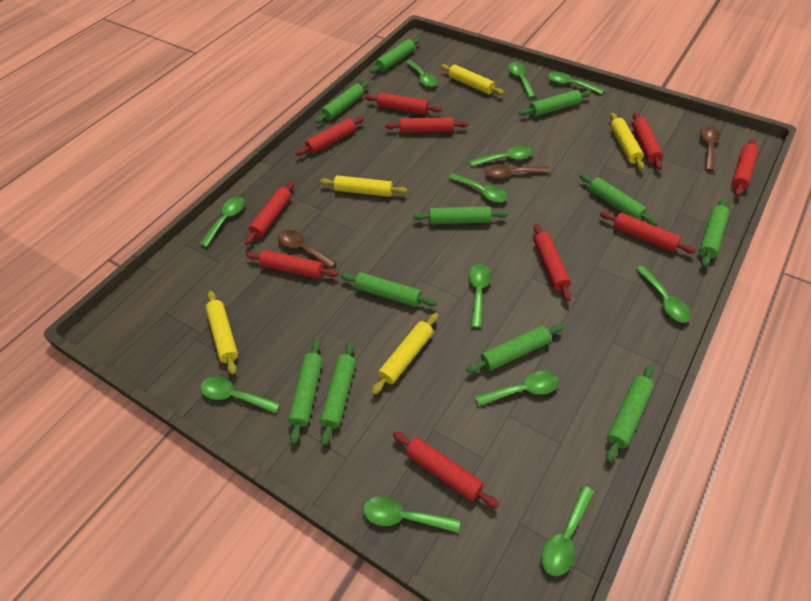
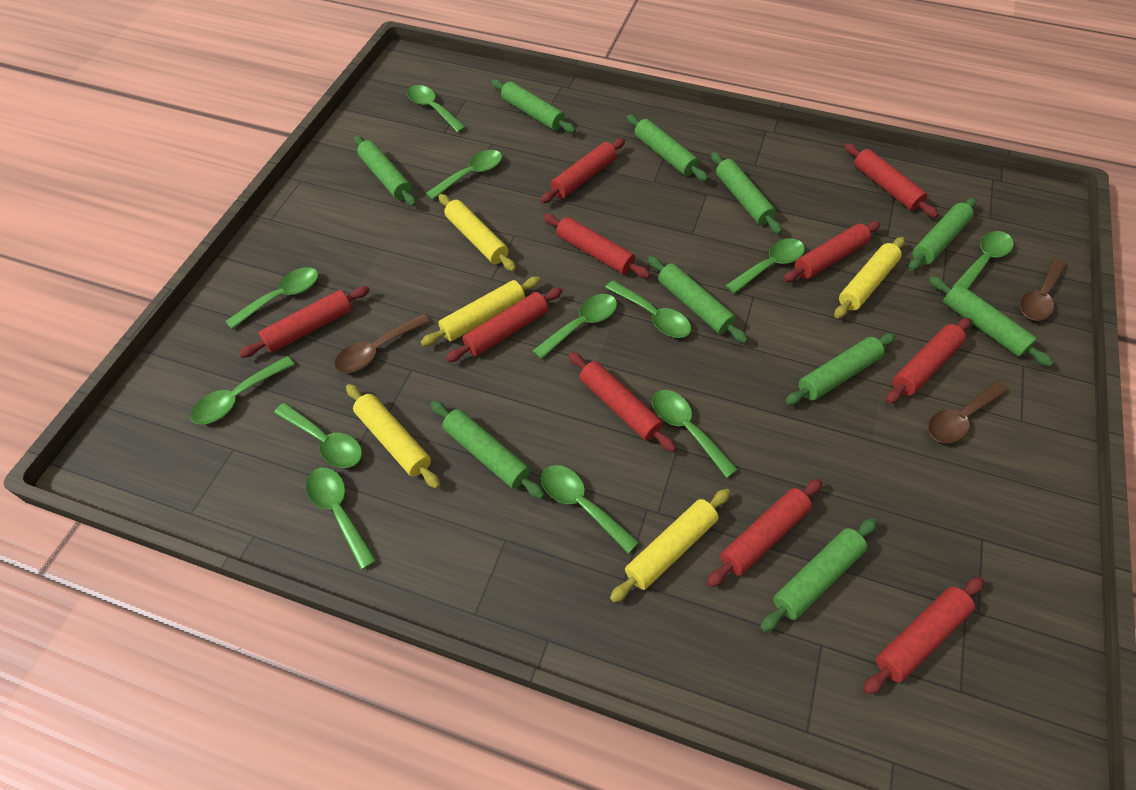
green rolling pin: [288,339,323,444] [315,81,369,123] [320,341,356,446] [341,272,437,307] [370,38,420,73] [413,206,508,224] [466,324,564,373] [519,90,591,117] [580,174,658,226] [606,365,654,462] [699,199,729,267] = 11 -> [354,135,416,206] [431,401,545,499] [492,80,576,133] [627,115,708,181] [648,256,748,343] [711,152,782,234] [760,518,877,632] [785,333,896,405] [909,198,976,271] [929,276,1054,367] = 10

